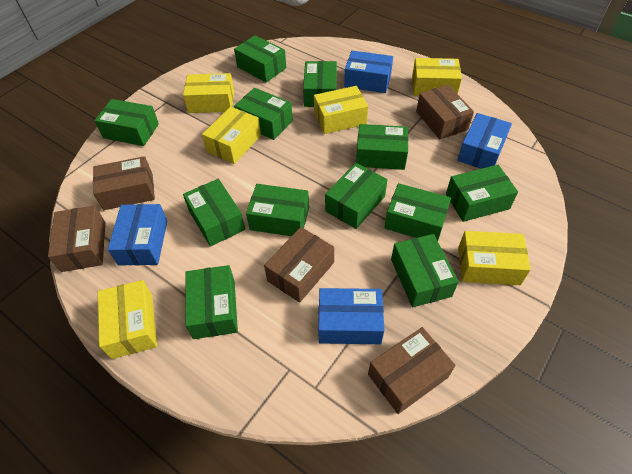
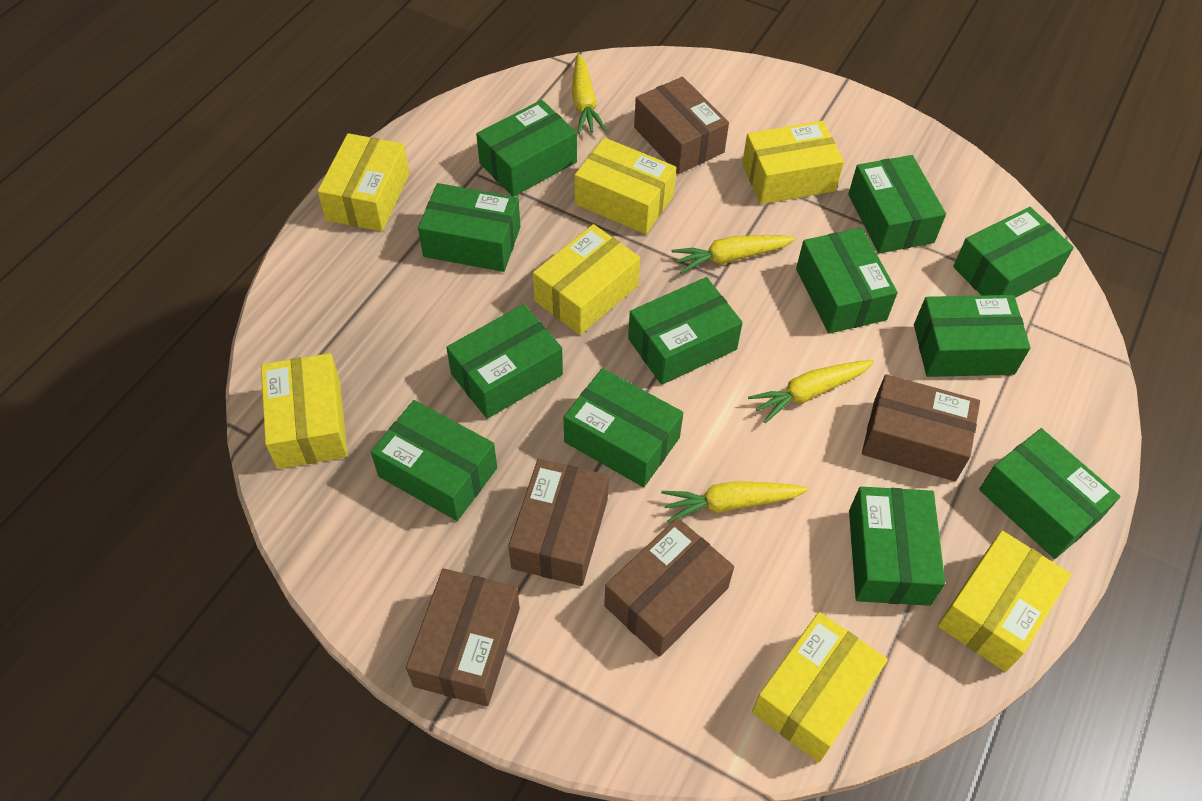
blue box: [108,204,168,265] [318,288,384,344] [344,51,393,93] [457,113,512,169] = 4 -> none = 0
yellow box: [98,280,157,359] [183,73,234,113] [202,107,261,164] [314,86,368,134] [412,58,462,96] [458,231,531,285] = 6 -> [261,353,348,469] [317,133,410,232] [533,224,640,335] [574,138,676,234] [742,121,844,204] [752,612,888,762] [938,531,1072,672] = 7
yellow carrot: none = 0 -> [572,54,606,134] [661,481,809,523] [672,235,796,274] [748,360,874,423] = 4

